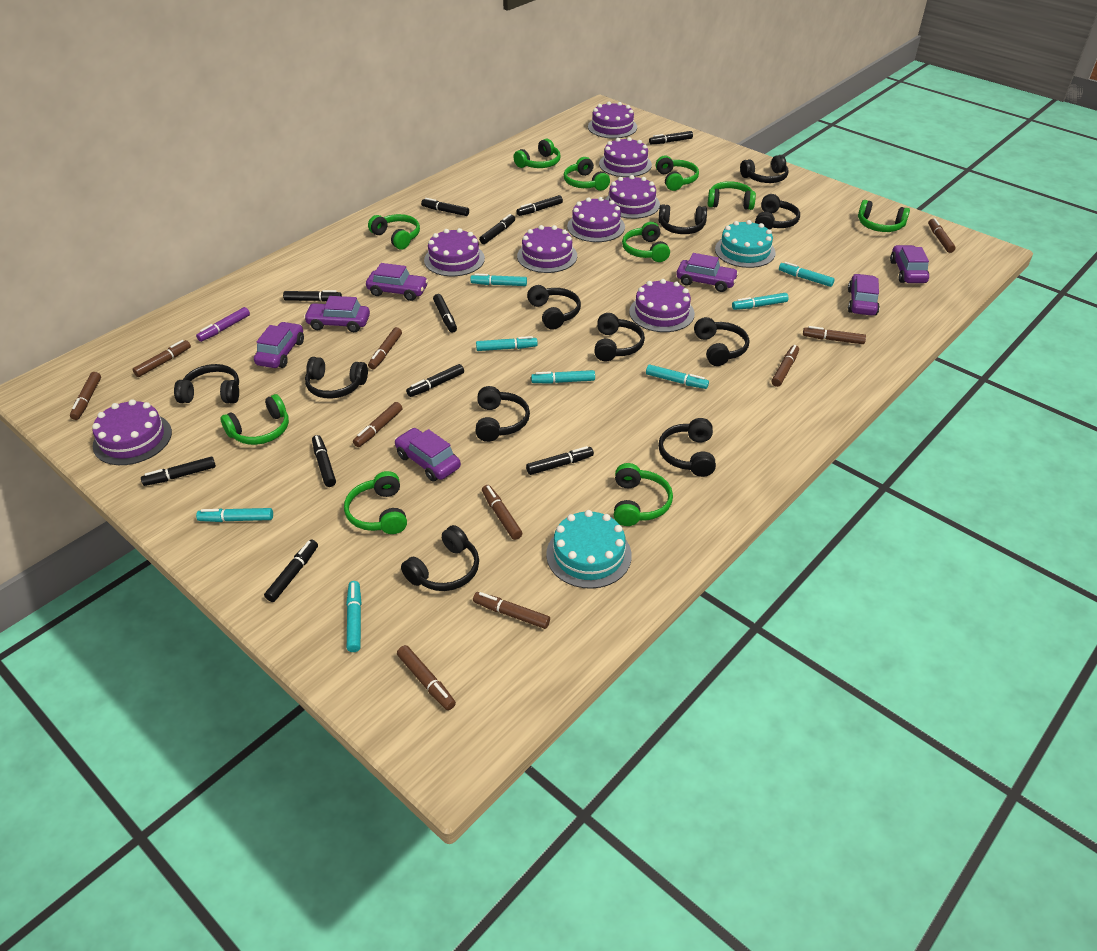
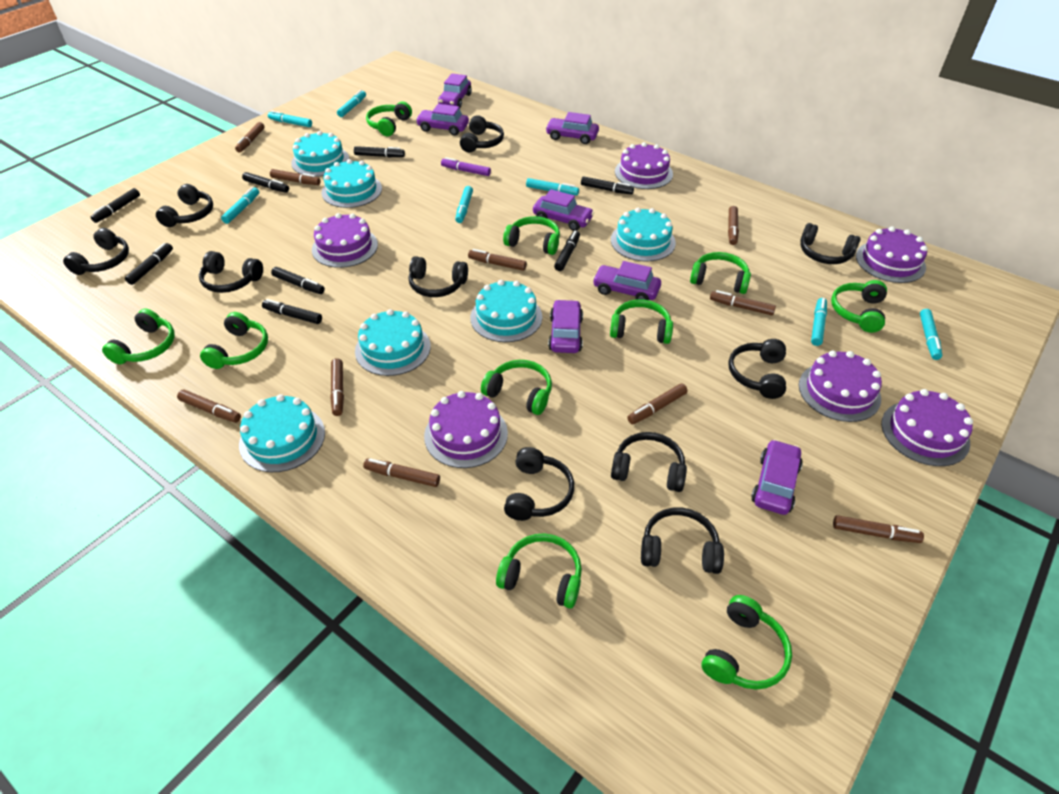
black headphones: [174,364,239,404] [305,357,368,399] [401,525,479,591] [476,386,530,442] [527,285,581,330] [594,313,645,361] [658,418,716,477] [659,204,707,234] [694,317,749,366] [740,155,789,183] [755,194,800,230] = 11 -> [63,228,129,275] [156,184,213,227] [199,251,263,293] [409,256,468,297] [460,115,504,152] [504,447,574,521] [611,432,687,492] [641,507,724,574] [728,339,786,399] [800,223,861,264] = 10
black marker: [141,457,216,486] [264,539,318,602] [283,290,342,301] [312,435,336,487] [406,364,464,397] [421,198,469,216] [433,294,457,333] [479,214,515,244] [516,195,563,216] [526,446,594,475] [649,131,693,144] = 11 -> [91,188,140,223] [125,243,173,285] [242,172,289,193] [262,299,322,324] [271,267,325,294] [354,146,405,157] [554,230,580,271] [581,176,634,195] = 8
purple cake: [92,399,172,465] [424,228,485,276] [517,225,577,273] [567,197,625,242] [588,102,637,138] [599,137,652,177] [605,175,660,219] [629,279,695,332] = 8 -> [312,213,378,268] [424,391,508,468] [615,142,673,189] [799,351,882,422] [856,226,928,283] [881,389,973,466] = 6
turquoise cake: [546,510,632,589] [715,220,776,268] = 2 -> [239,394,325,472] [291,131,349,177] [322,159,382,208] [355,309,431,376] [470,280,542,342] [611,208,676,262] = 6
turquoise marker: [196,508,273,522] [346,581,361,652] [470,273,527,286] [476,336,538,351] [531,370,595,384] [646,365,709,389] [732,293,789,310] [779,262,835,287] = 8 -> [221,187,259,224] [268,110,312,127] [337,90,366,117] [455,186,473,223] [526,178,579,195] [811,298,827,346] [920,309,942,360] = 7

